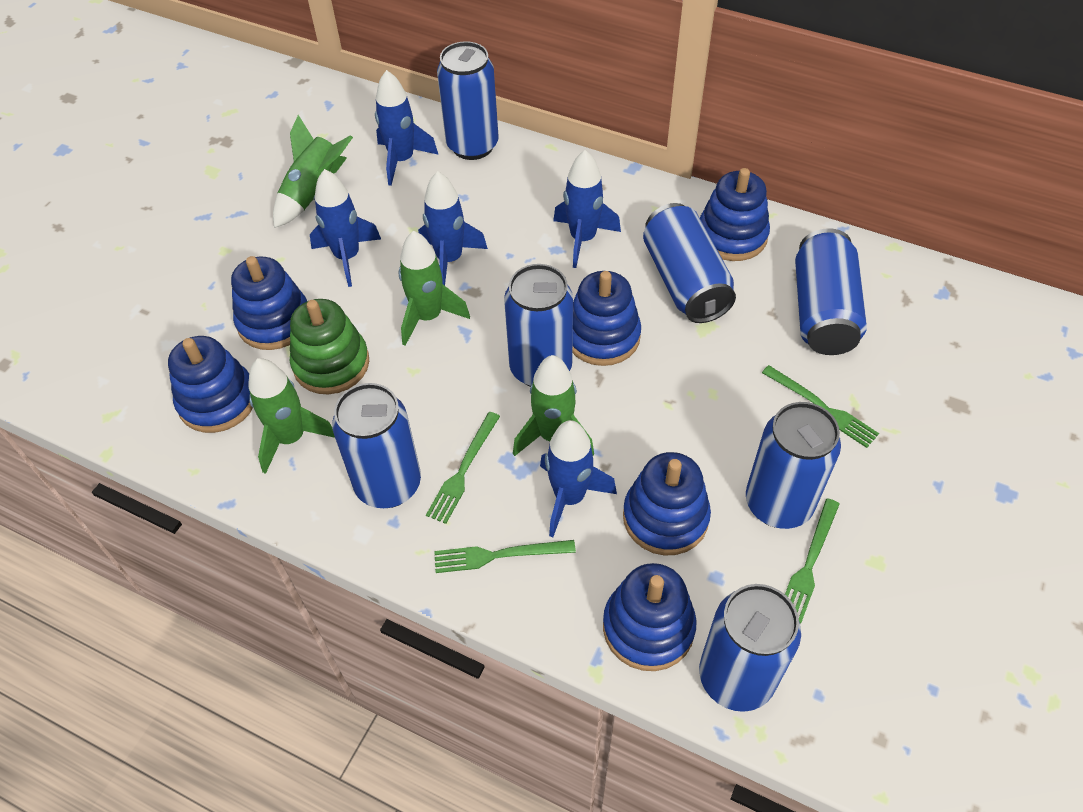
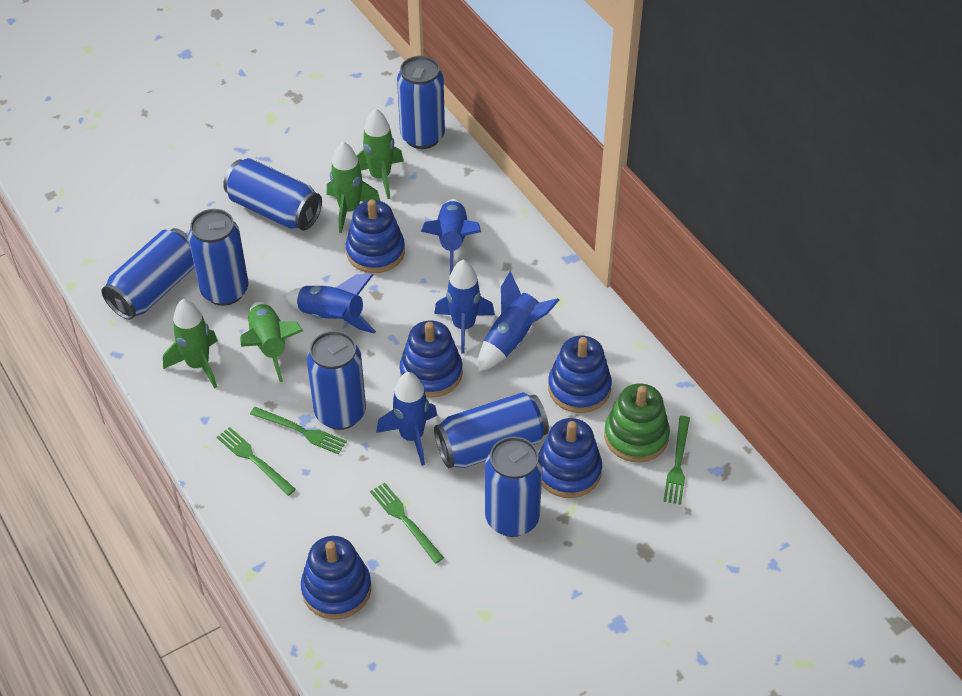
blue stacking toy: [168,336,253,433] [231,256,307,350] [573,271,641,366] [603,563,697,671] [623,452,711,556] [700,168,770,261] = 6 -> [301,536,371,620] [346,200,405,273] [400,321,463,398] [538,418,602,498] [548,336,612,413] = 5

